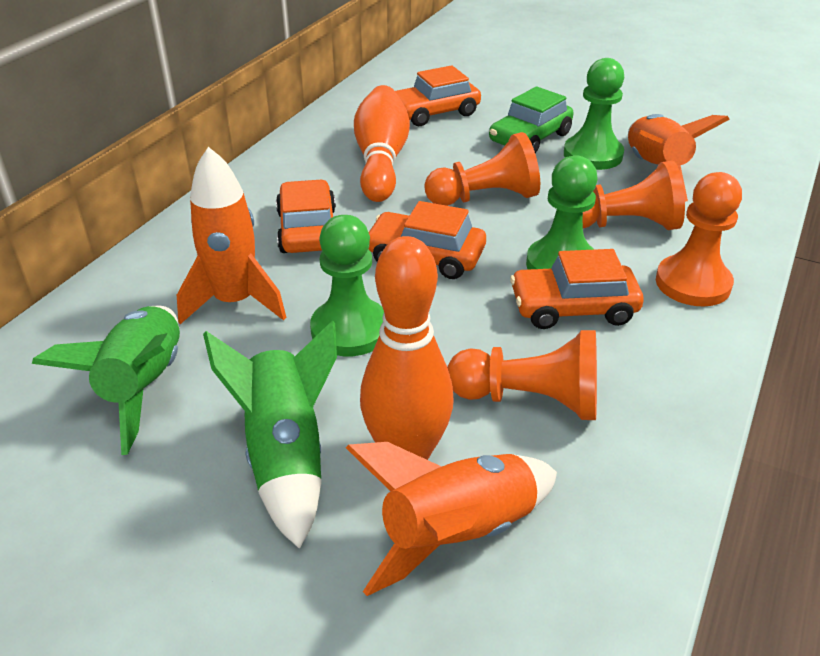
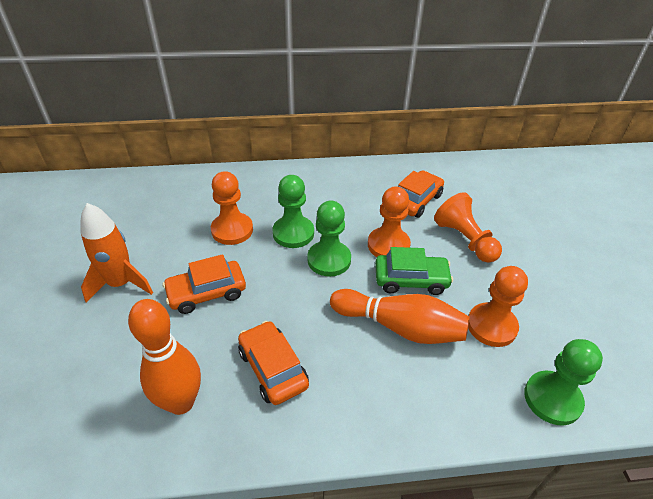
green rocket: [32,306,180,455] [203,320,337,549] = 2 -> none = 0
orange car: [276,180,336,253] [368,201,486,279] [395,65,481,126] [510,249,644,329] = 4 -> [163,254,246,314] [238,321,309,405] [398,170,444,218] = 3
orange rocket: [177,147,287,324] [346,442,557,596] [628,114,730,202] = 3 -> [80,203,153,303] = 1

